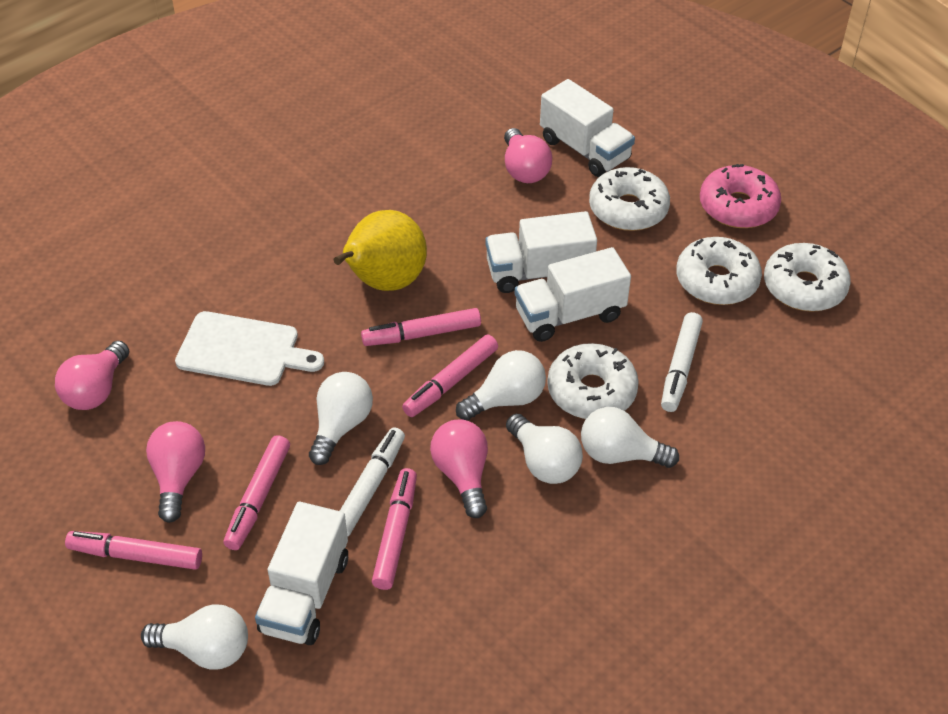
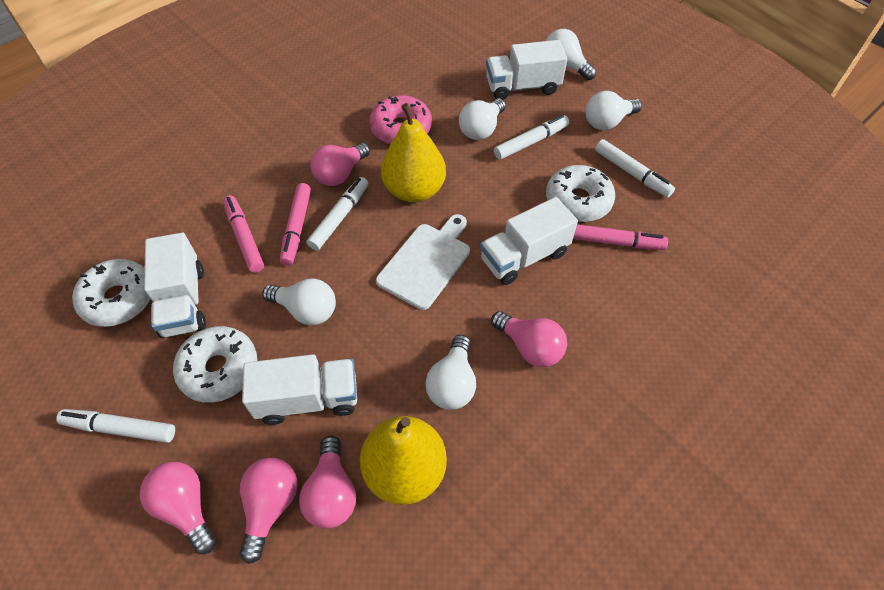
pink light bulb: [55,341,129,410] [146,421,205,523] [430,419,488,518] [504,128,552,183] = 4 -> [140,462,216,554] [240,458,298,564] [299,436,356,529] [310,142,370,186] [491,311,567,367] = 5
pink marker: [65,531,202,570] [223,435,290,550] [361,308,481,346] [372,468,417,590] [402,335,498,417] = 5 -> [223,195,264,273] [280,183,311,266] [573,224,668,250] = 3
white donut: [547,343,639,419] [589,167,670,231] [676,237,762,305] [764,243,851,312] = 4 -> [72,259,150,327] [173,326,257,403] [546,165,615,222] = 3
white marker: [340,427,405,536] [661,312,703,412] = 2 -> [56,409,175,443] [307,177,368,251] [494,115,569,160] [595,139,675,198] = 4
yellow pear: [334,210,427,291] = 1 -> [360,416,447,505] [381,103,446,202] = 2

